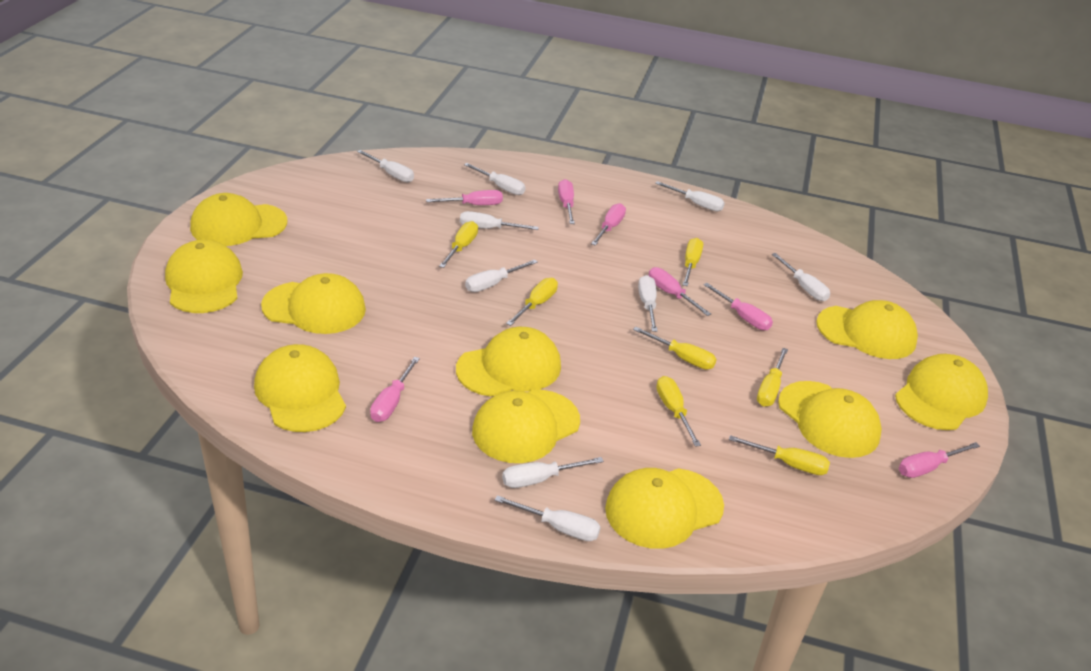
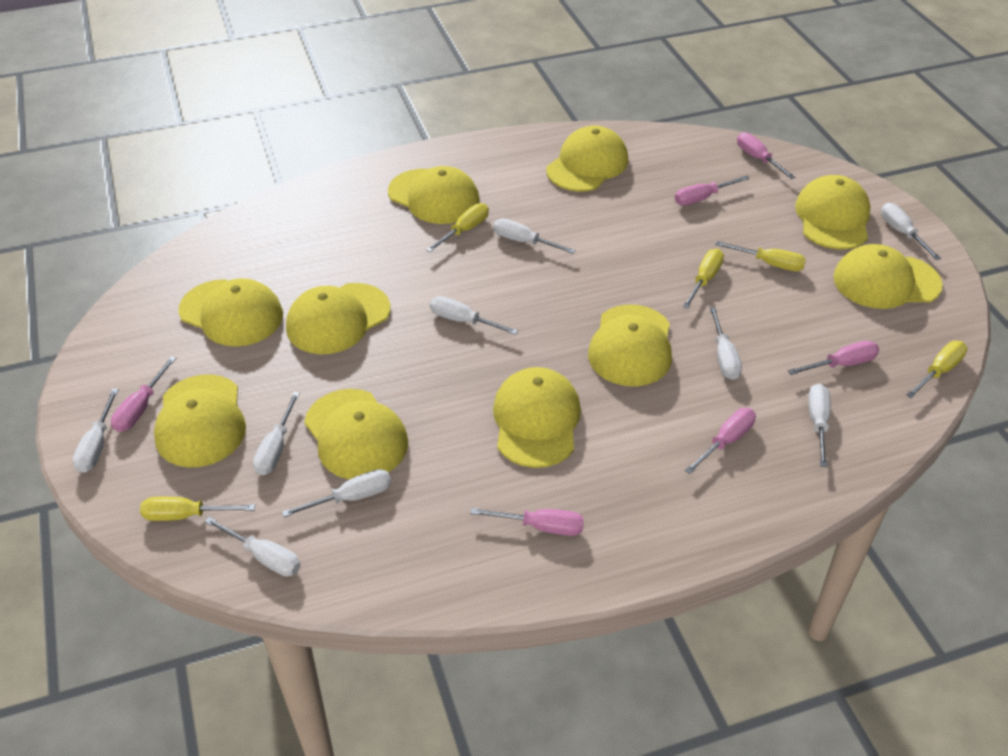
pink screwdriver: [370,357,420,422] [426,190,503,205] [558,179,575,224] [591,203,626,246] [649,267,711,316] [703,283,773,330] [899,442,980,478] = 7 -> [111,356,176,432] [470,508,584,536] [675,176,750,205] [685,408,756,474] [737,132,795,179] [788,341,879,375] = 6
yellow screwdriver: [439,221,478,268] [506,278,558,326] [633,327,717,370] [656,376,701,447] [682,238,703,286] [729,435,830,475] [757,348,788,407] = 7 -> [140,497,255,521] [426,203,489,252] [683,249,724,308] [715,241,806,271] [906,341,967,398] = 5

